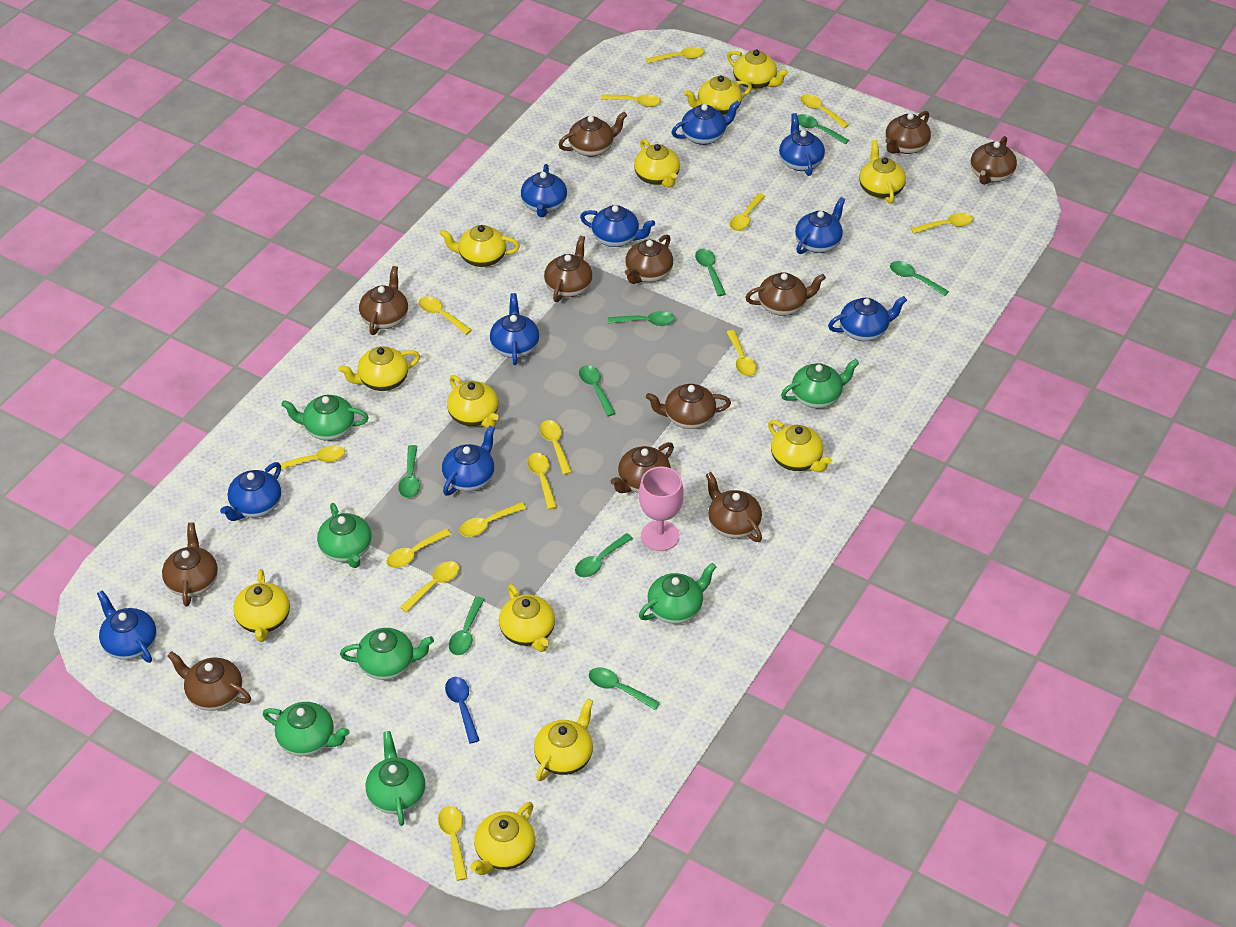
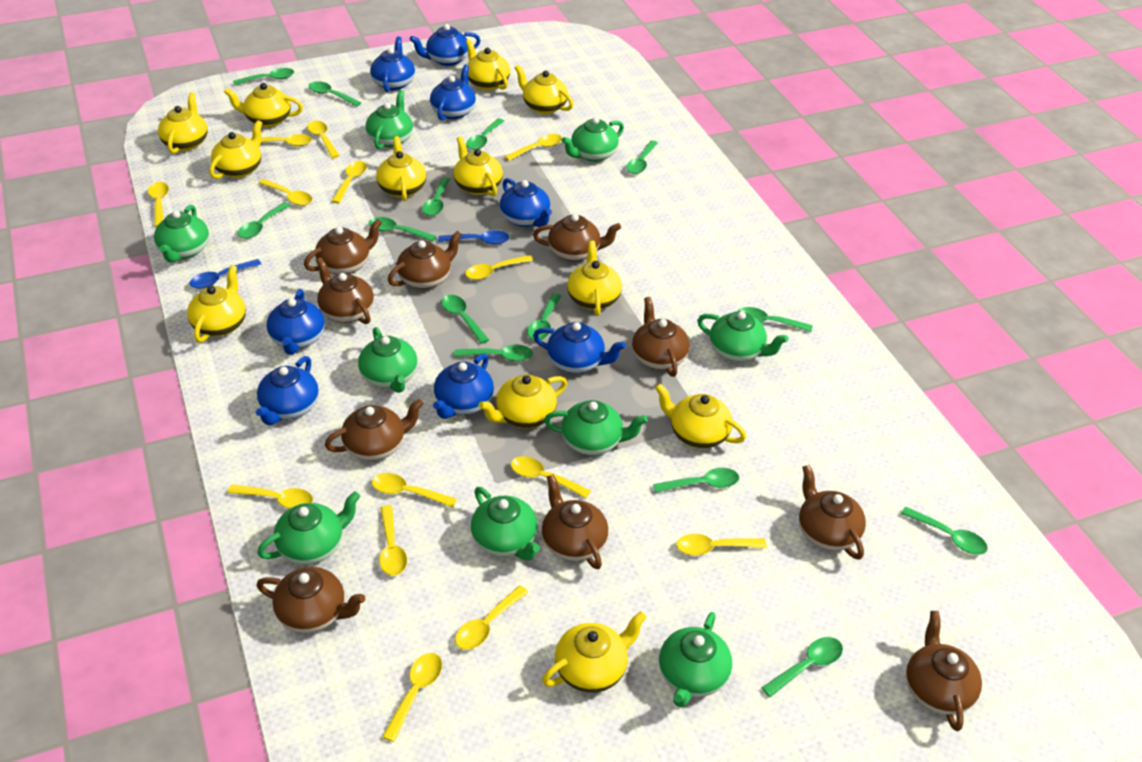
blue spoon: [445,677,480,744] = 1 -> [189,259,261,289] [438,230,510,244] = 2
blue teapot: [97,590,157,663] [220,462,281,521] [442,426,495,496] [490,293,540,365] [521,164,567,217] [580,205,655,247] [671,101,740,145] [779,113,825,176] [795,197,846,254] [828,296,907,341] = 10 -> [256,356,319,425] [267,289,325,355] [370,36,415,92] [410,24,481,66] [430,64,476,120] [433,354,494,419] [500,178,552,227] [533,322,626,373] = 8
brown teapot: [162,523,218,607] [167,651,251,711] [359,266,408,335] [544,236,592,302] [558,112,627,157] [610,442,674,493] [625,234,673,284] [646,384,731,429] [706,472,762,542] [745,272,826,316] [885,111,931,154] [971,136,1017,185] = 12 -> [256,567,365,633] [304,219,382,275] [316,258,374,324] [325,399,424,461] [388,231,462,289] [533,214,621,262] [542,474,609,569] [632,297,689,377] [799,465,866,560] [906,611,982,731] = 10
green spoon: [398,445,420,498] [449,597,485,655] [575,533,633,577] [579,365,616,416] [589,667,660,710] [608,311,675,326] [695,249,726,296] [797,114,849,145] [890,261,949,296] = 9 -> [233,68,294,85] [238,202,291,239] [309,81,361,107] [369,217,436,242] [422,177,450,216] [442,295,489,344] [454,345,533,362] [466,118,504,150] [527,293,561,340] [626,141,658,174] [653,468,739,493] [738,307,813,332] [762,637,843,697] [901,507,988,555] = 14
green teapot: [263,702,349,756] [281,395,369,441] [317,503,372,568] [340,628,434,680] [366,731,425,826] [639,563,716,624] [781,359,859,408] = 7 -> [154,205,209,263] [257,491,360,564] [358,327,418,393] [366,90,413,149] [471,487,540,561] [544,400,648,455] [561,117,624,162] [659,612,732,707] [697,311,788,362] = 9
pink goblet: [639,467,684,551] = 1 -> none = 0

